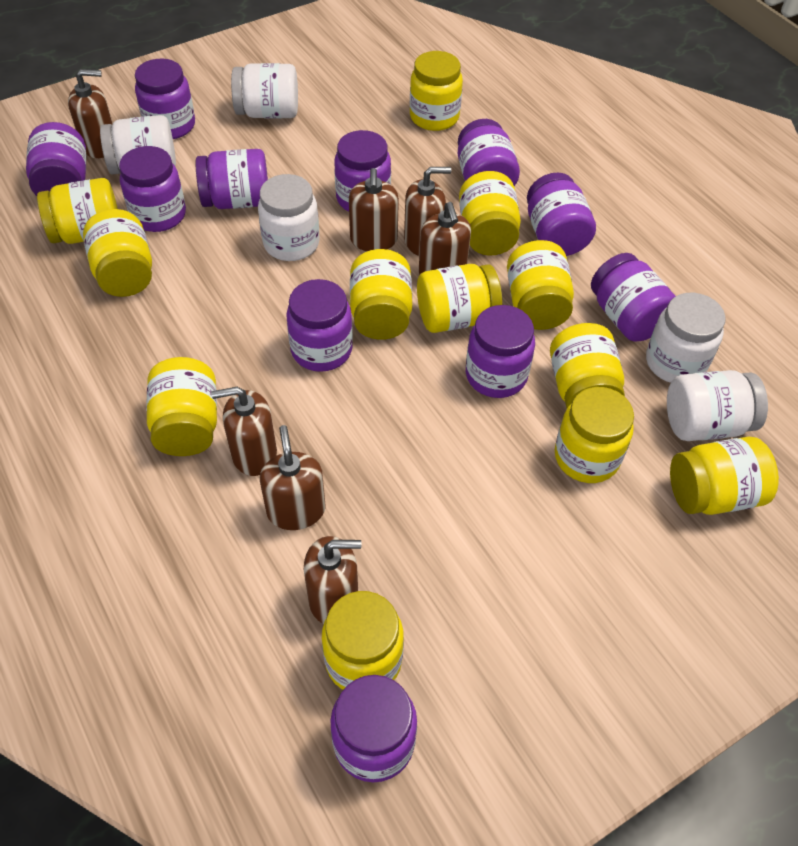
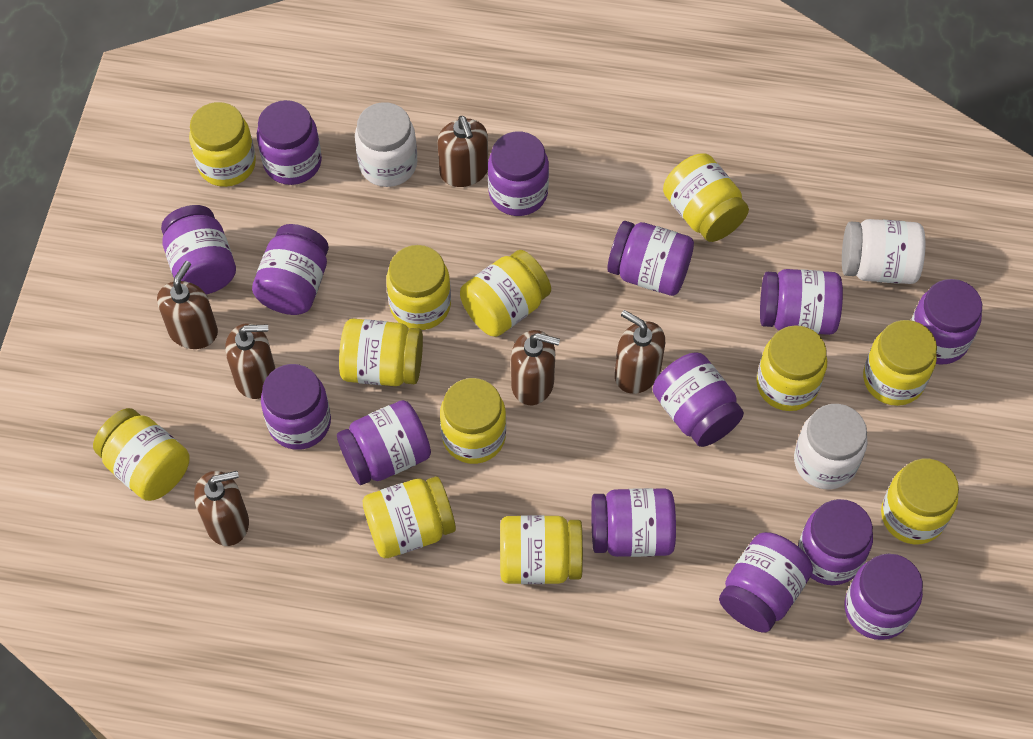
brown soap dispenser: [68,69,113,158] [211,387,277,476] [260,425,326,530] [304,536,361,624] [349,168,399,251] [404,167,451,256] [419,202,471,274] = 7 -> [157,261,218,349] [194,471,249,546] [225,323,276,399] [437,116,488,187] [511,330,560,405] [615,310,665,394] = 6
purple jar: [26,122,86,196] [119,146,186,232] [135,59,195,139] [196,149,268,209] [286,279,353,372] [330,675,417,782] [334,130,391,212] [458,119,520,186] [466,305,535,398] [527,172,596,256] [591,253,676,341] = 11 -> [161,205,236,294] [252,224,329,315] [257,100,322,185] [261,364,331,450] [337,400,431,485] [488,131,549,216] [591,488,676,557] [607,221,694,296] [653,352,744,447] [719,532,813,633] [760,269,843,335] [798,499,873,585] [845,554,923,640] [911,279,982,365] = 14
white jar: [100,115,176,174] [231,63,298,118] [258,174,320,261] [646,293,725,383] [667,370,768,441] = 5 -> [355,102,417,187] [794,404,868,490] [842,219,926,284] = 3

